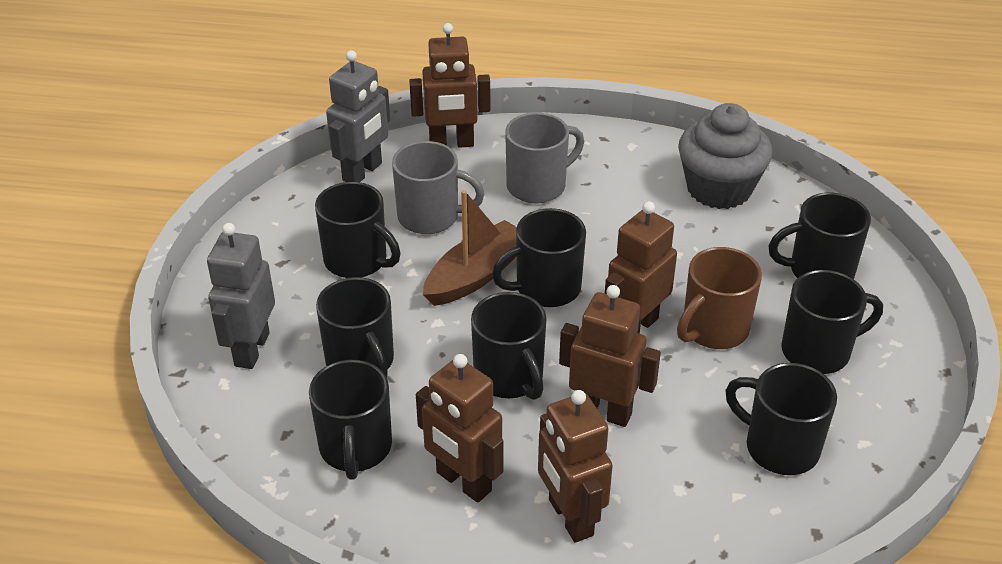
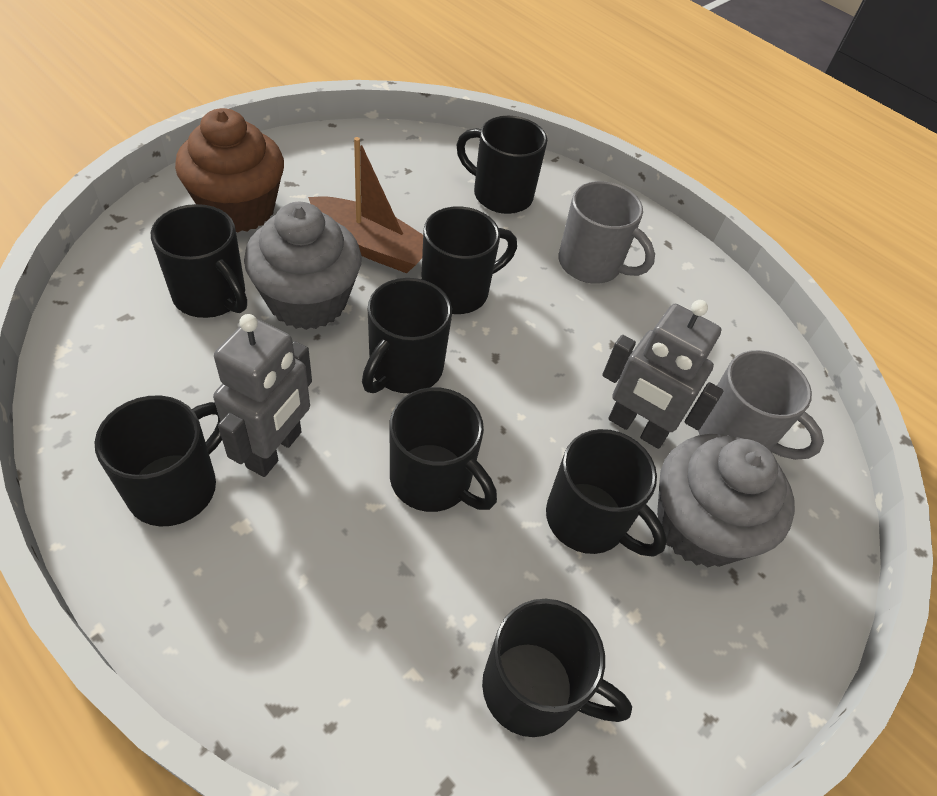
brown cupcake: none = 0 -> [175,108,284,233] = 1
brown mug: [677,247,762,349] = 1 -> none = 0
brown robot: [409,23,491,148] [416,354,503,503] [538,390,613,543] [559,285,661,427] [605,201,677,334] = 5 -> none = 0
grey cupcake: [678,103,772,209] = 1 -> [244,202,362,330] [657,434,795,567] = 2

